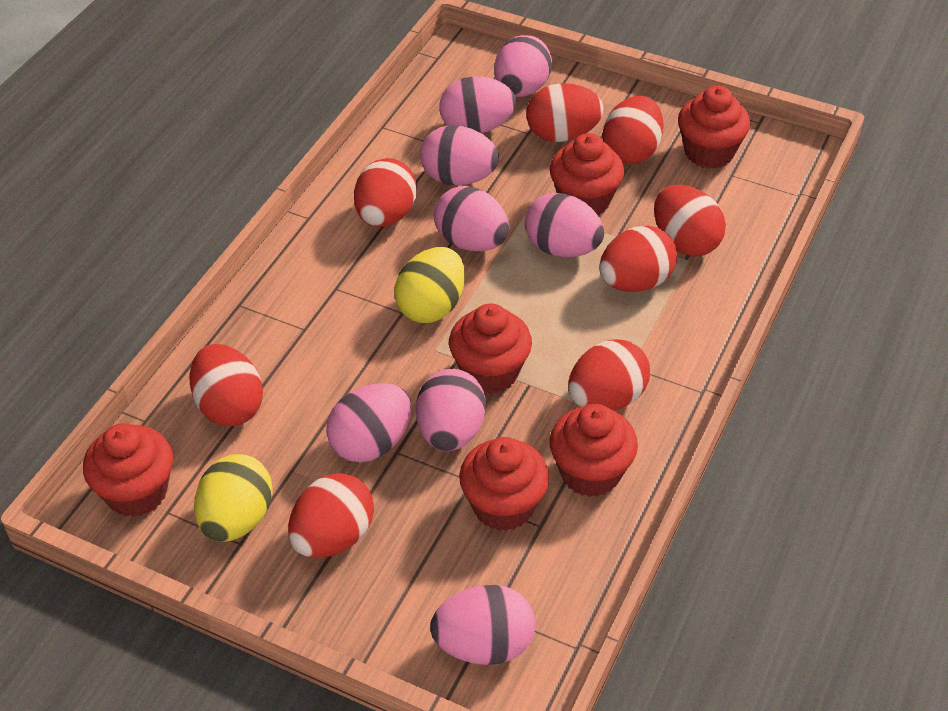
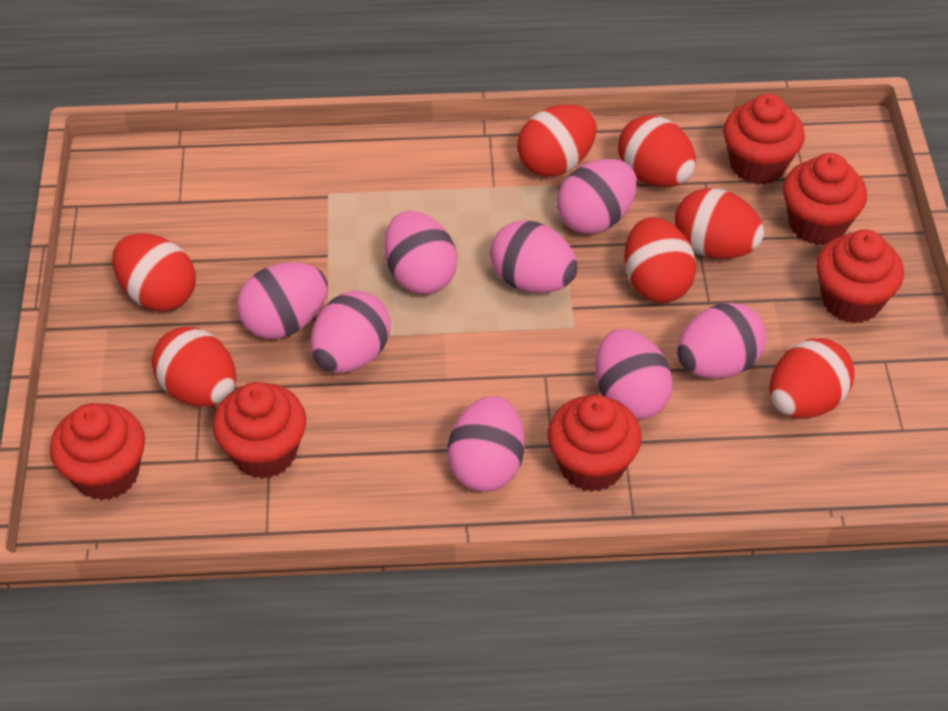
red egg: [190,344,263,426] [288,473,374,558] [354,158,417,227] [526,83,604,142] [568,339,650,411] [599,225,677,292] [603,96,664,164] [654,185,726,256] = 8 -> [112,233,196,312] [152,327,236,407] [517,104,597,177] [618,115,696,187] [624,217,696,303] [675,188,764,259] [769,338,855,418] = 7
yellow egg: [194,454,273,542] [394,247,465,323] = 2 -> none = 0

